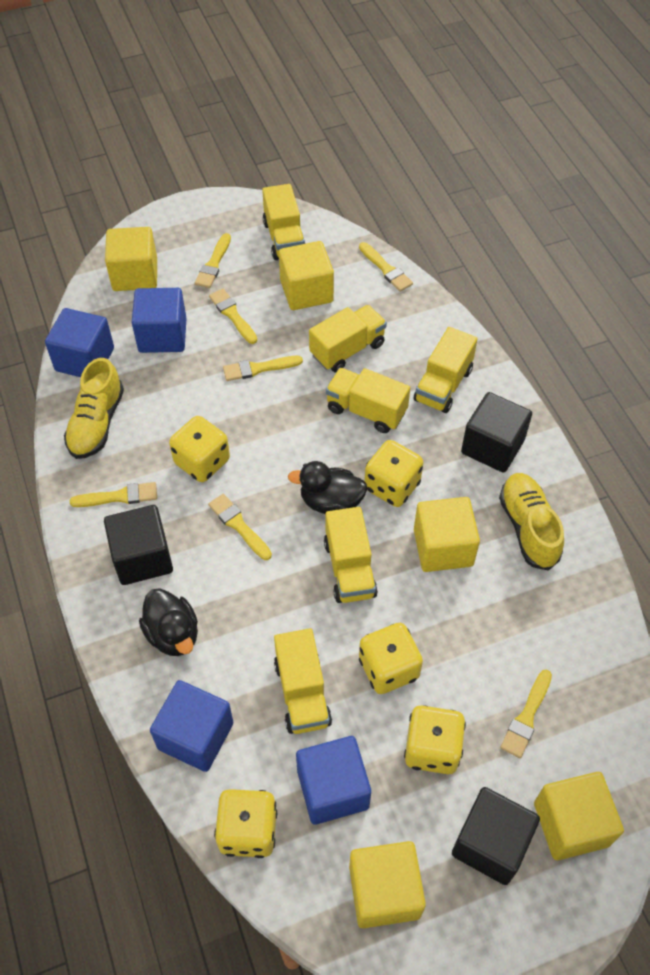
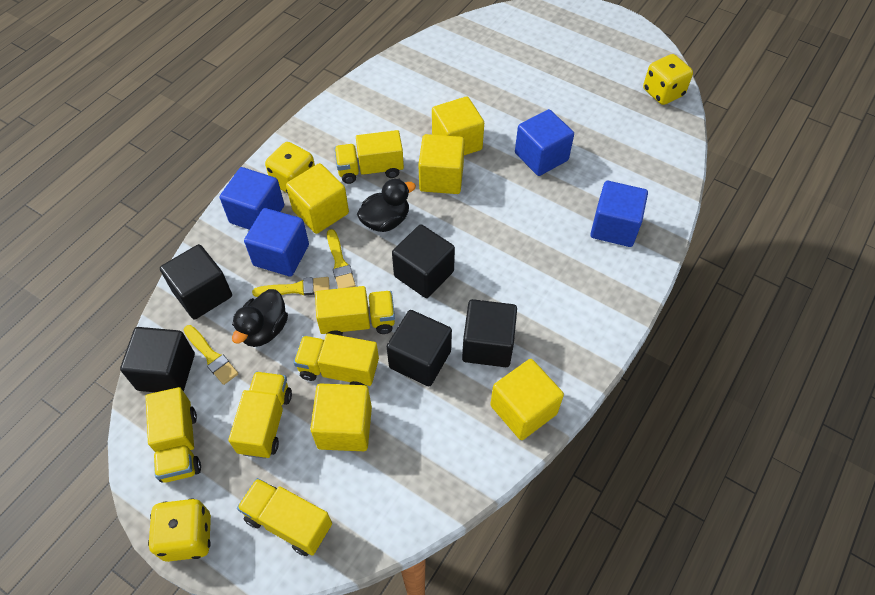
black cube: [104,505,173,585] [452,787,540,885] [461,392,532,473] = 3 -> [120,327,195,392] [160,244,232,319] [387,310,452,386] [392,224,455,298] [462,299,517,367] = 5
yellow brush: [70,482,157,507] [195,233,231,288] [208,494,272,560] [209,289,257,344] [223,356,303,381] [359,242,413,292] [500,670,552,758] = 7 -> [184,325,238,385] [252,277,330,297] [327,229,356,289] = 3
yellow dice: [169,416,230,482] [214,789,277,858] [359,623,423,694] [365,440,423,507] [404,705,466,774] = 5 -> [148,498,211,562] [265,142,315,193] [643,54,693,105] = 3
yellow shoe: [64,358,124,459] [499,473,564,571] = 2 -> none = 0

